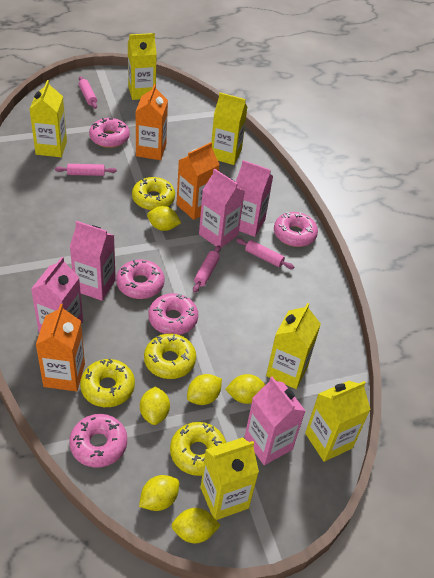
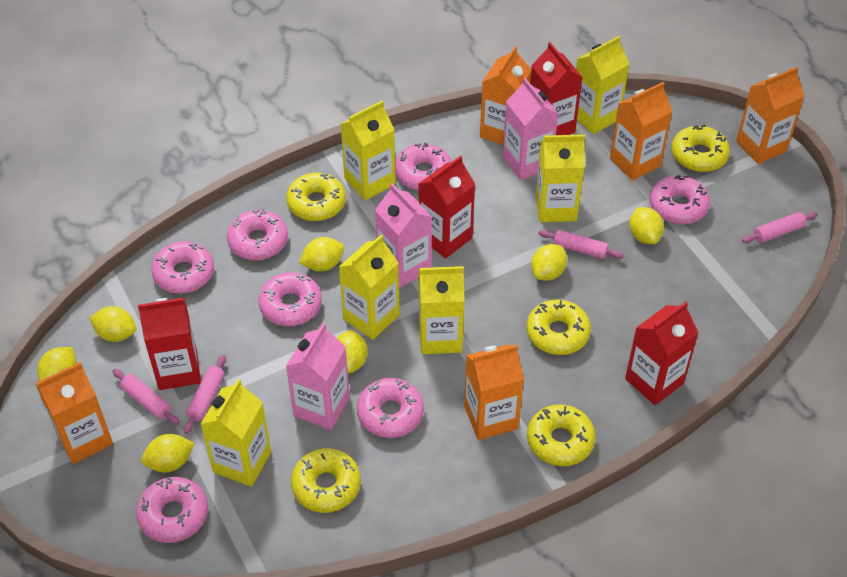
orange carton: [36,304,85,392] [136,84,168,160] [177,142,220,220] = 3 -> [35,362,113,464] [464,344,524,440] [480,46,532,145] [610,82,673,181] [736,67,805,164] = 5
pink carton: [31,257,83,333] [70,221,116,301] [199,168,245,248] [236,160,273,237] [244,377,306,465] = 5 -> [286,323,350,430] [375,183,432,288] [503,78,559,180] = 3
pink donut: [69,414,127,468] [89,118,130,148] [116,260,165,299] [149,293,198,335] [274,212,318,247] = 5 -> [136,477,208,543] [151,241,214,294] [227,209,288,260] [258,272,322,326] [357,378,424,438] [395,142,452,190] [650,175,710,224] = 7
red carton: none = 0 -> [138,298,201,390] [418,156,475,258] [530,42,583,135] [625,302,699,405] = 4
yellow donut: [80,359,135,407] [132,177,175,210] [144,333,196,379] [170,422,226,476] = 4 -> [286,172,346,221] [291,448,361,513] [526,299,591,355] [527,404,596,466] [672,125,730,172] = 5
yellow lemon: [139,475,179,511] [140,387,170,425] [147,206,181,231] [171,508,221,543] [187,374,222,405] [225,374,265,404] = 6 -> [37,347,77,381] [89,306,136,342] [141,434,195,472] [299,237,344,271] [337,330,368,373] [531,244,567,281] [629,207,664,244] = 7

